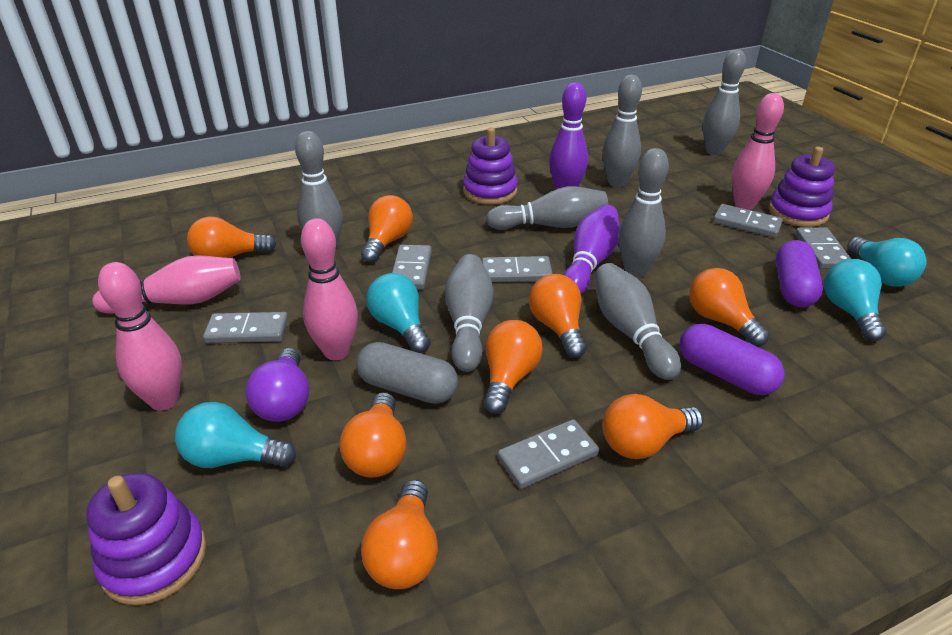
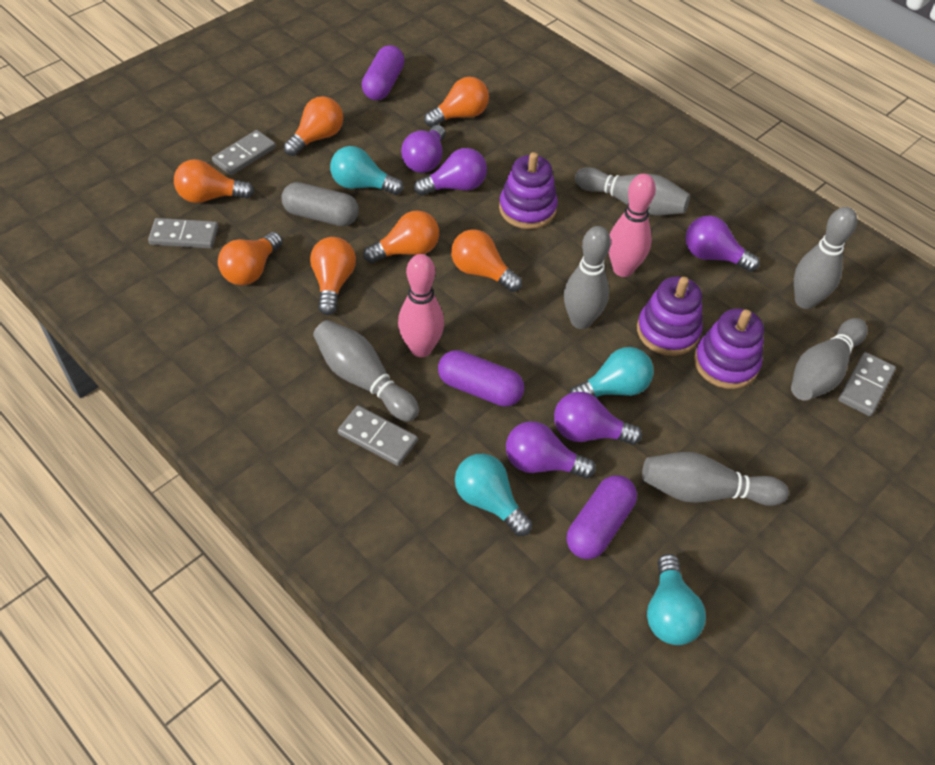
grey bowling pin: [295,131,342,252] [445,254,494,372] [486,186,608,230] [595,263,681,380] [602,75,642,187] [618,148,669,277] [703,49,746,155] = 7 -> [313,320,419,422] [564,226,611,329] [575,167,690,216] [642,452,789,506] [791,318,867,401] [794,207,857,309] = 6
grey domino: [203,312,288,343] [392,245,432,290] [482,256,553,282] [498,419,599,489] [713,204,783,238] [795,227,851,269] = 6 -> [148,218,218,249] [212,130,276,175] [338,405,418,466] [838,352,896,416] = 4
orange light bulb: [187,217,276,258] [339,392,407,478] [361,195,413,263] [361,479,438,589] [484,320,543,414] [529,274,587,358] [603,394,703,459] [689,268,770,346] = 8 -> [174,159,254,203] [218,232,282,285] [284,96,343,156] [310,237,356,315] [363,210,439,263] [424,77,489,127] [451,229,522,292] = 7
pink bowling pin: [92,255,241,314] [98,262,182,411] [301,218,358,360] [732,93,784,210] = 4 -> [398,254,444,357] [609,174,656,277] = 2
purple bowling pin: [549,82,588,189] [563,205,620,294] = 2 -> none = 0
purple capsule: [680,324,784,395] [776,240,823,307] = 2 -> [362,45,405,100] [438,350,524,407] [567,475,637,559] = 3
purple light bulb: [246,348,309,422] = 1 -> [401,125,445,173] [414,148,487,196] [506,421,596,478] [554,392,642,445] [685,216,760,272] = 5

